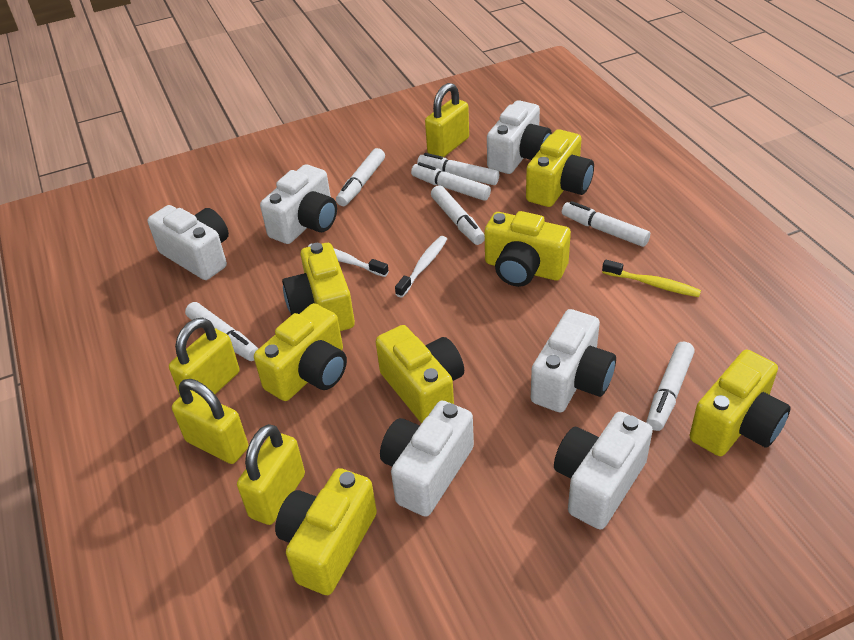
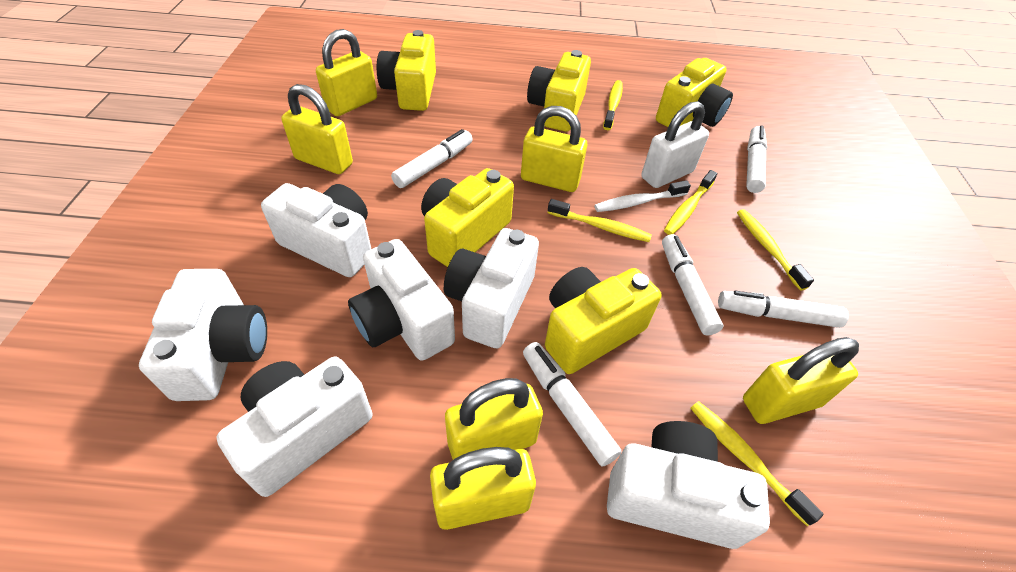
white marker: [185,302,258,361] [336,148,385,206] [411,162,491,201] [417,153,499,185] [431,185,485,245] [562,201,650,247] [647,341,695,431] = 7 -> [391,129,473,188] [523,342,622,466] [662,234,723,335] [718,290,849,328] [746,125,767,193] = 5
white padlock: none = 0 -> [641,101,709,188] = 1
white toothbrush: [308,243,389,277] [395,236,447,298] = 2 -> [594,180,691,212] = 1
yellow camera: [254,303,347,401] [275,468,377,595] [282,243,355,331] [376,325,464,424] [485,211,571,287] [526,129,594,207] [689,350,791,456] = 7 -> [377,30,436,111] [421,168,514,267] [527,50,591,131] [545,267,662,374] [656,58,733,127] = 5
yellow padlock: [169,317,240,395] [172,379,248,464] [237,424,305,525] [425,83,469,158] = 4 -> [281,84,353,174] [316,29,377,116] [430,447,536,530] [445,378,543,460] [521,106,587,192] [743,337,859,424] = 6
yellow toothbrush: [602,260,701,297] = 1 -> [548,199,652,242] [603,80,623,130] [664,170,717,235] [690,401,823,526] [737,209,814,291] = 5

